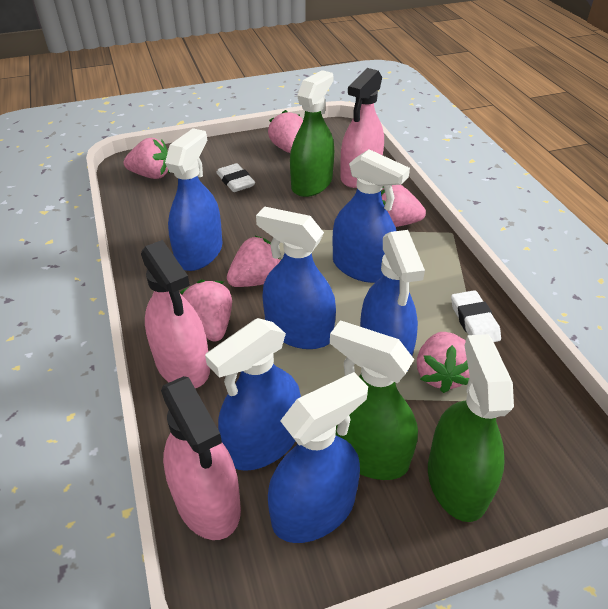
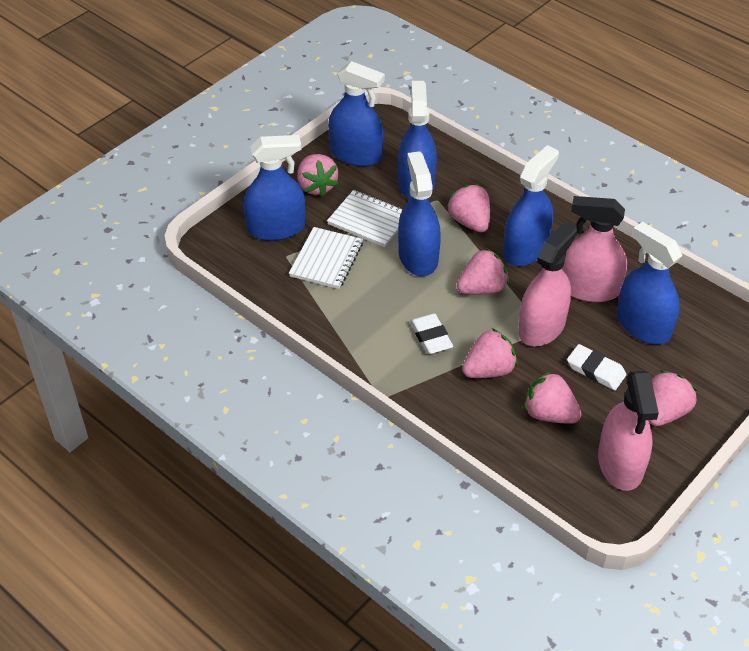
green spray bottle: [290,70,334,197] [330,321,418,480] [428,334,514,522] = 3 -> none = 0
white notebook: none = 0 -> [289,227,363,289] [327,190,403,247] = 2

